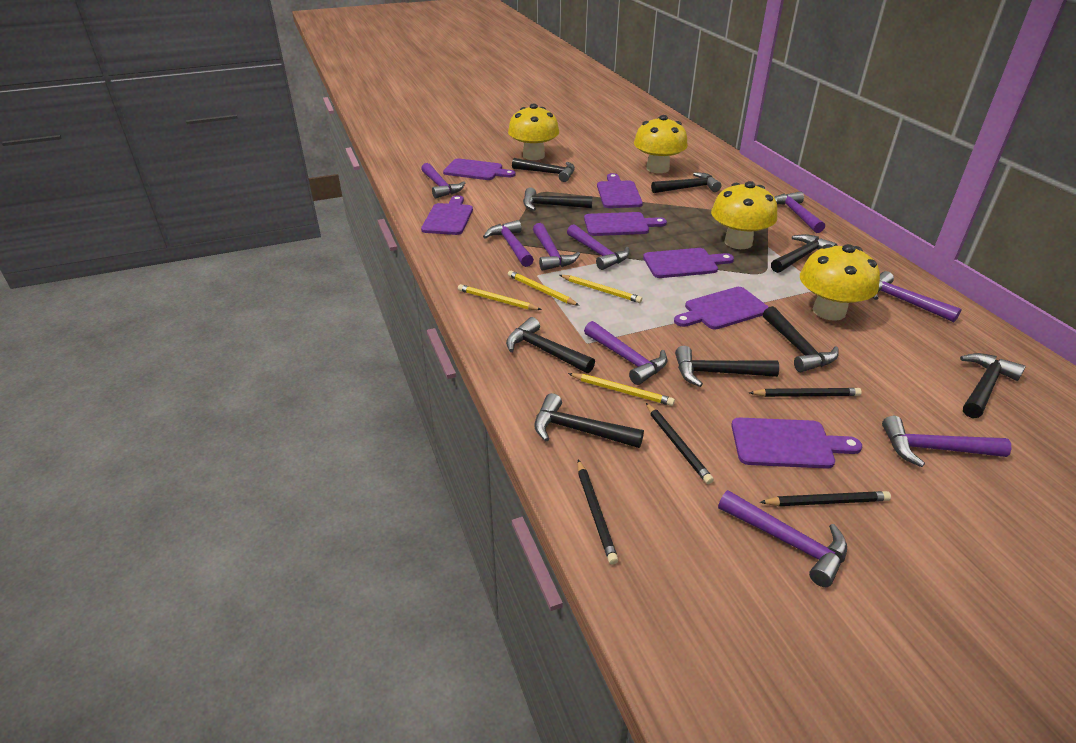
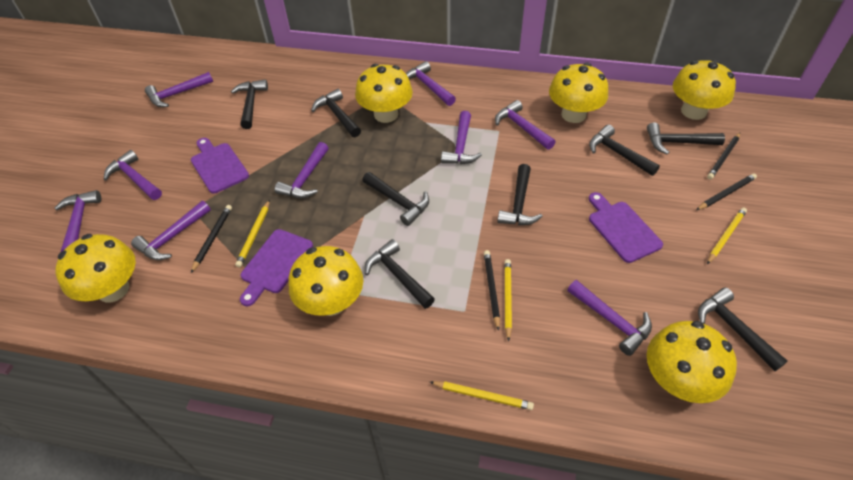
black hammer: [506,317,595,373] [512,158,575,182] [523,187,592,211] [534,393,644,448] [651,172,721,193] [675,346,779,387] [763,306,839,372] [771,234,837,273] [960,353,1026,418] = 9 -> [231,79,268,129] [311,89,361,137] [362,172,429,226] [365,239,435,309] [497,164,543,225] [589,125,660,176] [647,122,725,155] [698,287,788,371] = 8
purple cutting board: [421,195,473,235] [443,158,516,180] [584,212,667,236] [597,173,643,208] [643,248,734,278] [674,287,768,330] [731,418,862,469] = 7 -> [191,138,249,194] [240,229,313,306] [589,192,663,263] = 3
yellow mushroom: [508,103,559,160] [634,115,688,173] [711,181,777,249] [800,244,880,321] = 4 -> [55,234,136,303] [289,246,363,316] [355,64,413,123] [549,63,608,123] [647,321,737,403] [673,60,736,120] = 6

